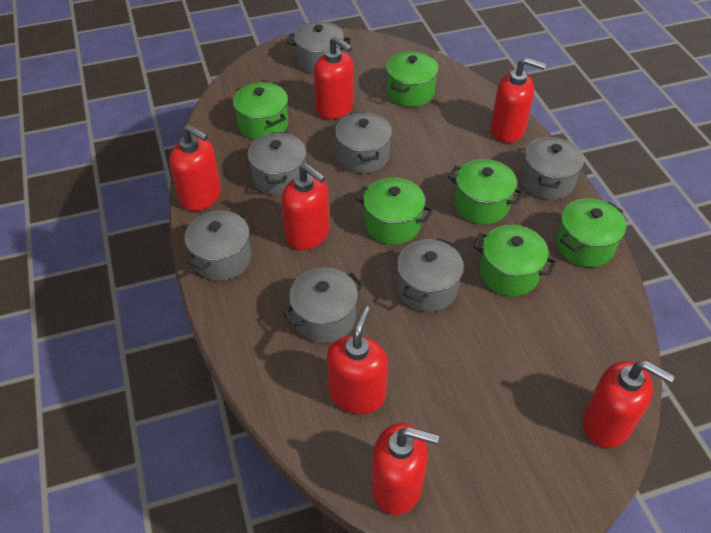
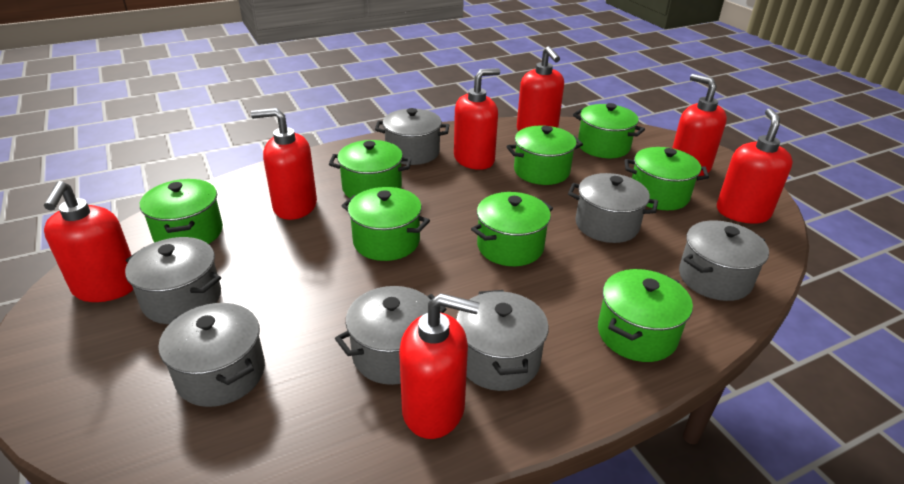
green pot: [233,82,288,140] [355,178,433,245] [386,51,439,107] [448,159,524,224] [473,225,557,296] [556,198,626,267] = 6 -> [140,179,223,244] [329,140,412,198] [342,187,430,261] [471,192,553,266] [506,126,583,185] [573,103,645,158] [598,269,693,362] [625,147,709,210] = 8

